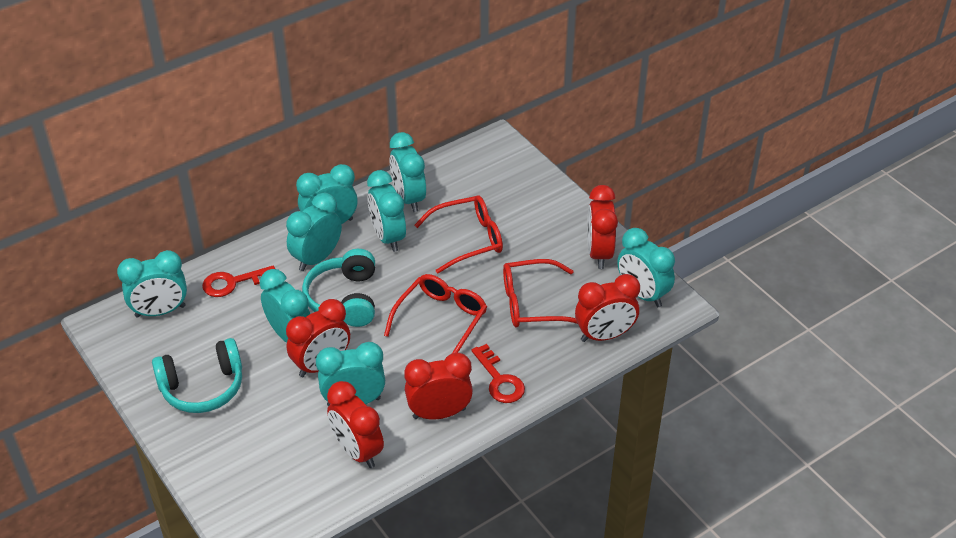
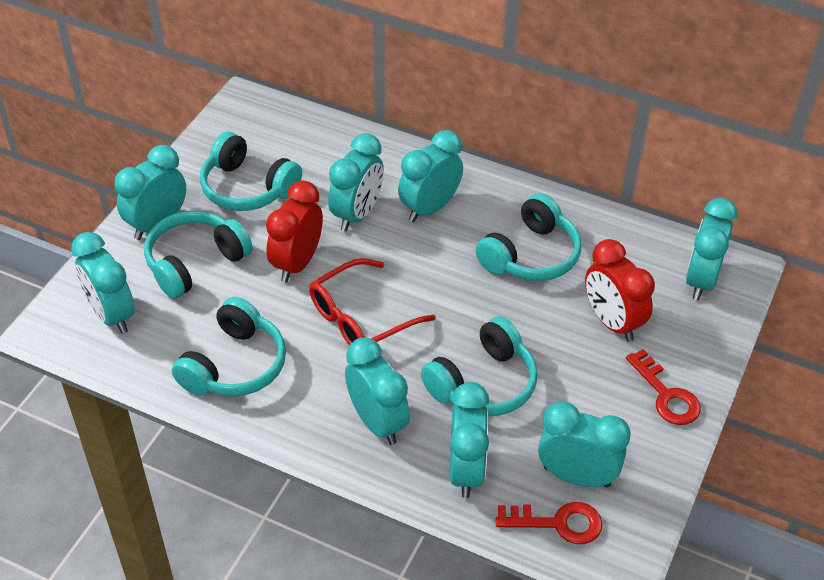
red clock: [286,299,350,377] [327,381,384,468] [404,353,473,419] [575,274,640,342] [587,185,618,269] = 5 -> [266,181,323,282] [585,239,655,342] = 2
red glasses: [384,274,487,353] [414,196,503,274] [503,259,578,328] = 3 -> [309,258,436,345] = 1
turquoise headphones: [152,338,242,413] [302,249,375,327] = 2 -> [144,210,252,299] [172,297,286,397] [200,132,302,211] [421,316,538,416] [476,193,581,281] = 5

